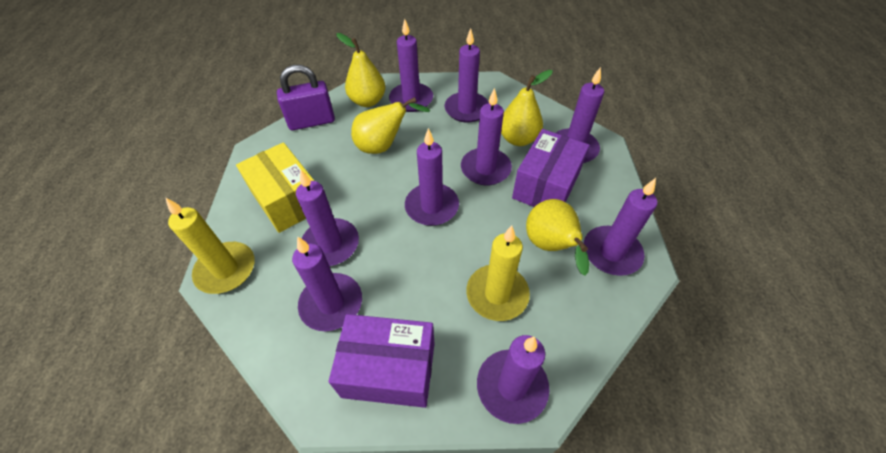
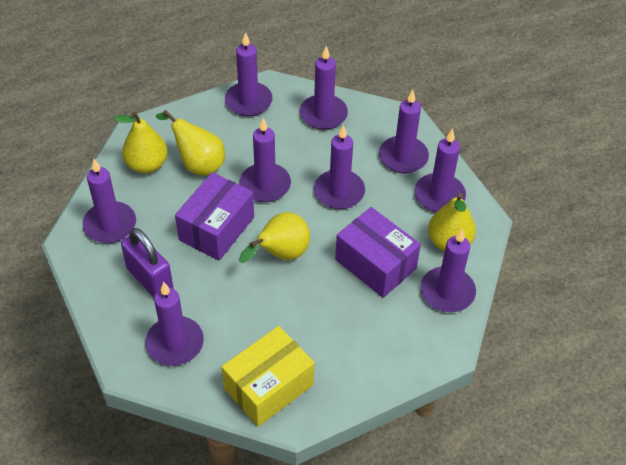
yellow candle: [166,198,255,294] [467,225,530,321] = 2 -> none = 0

